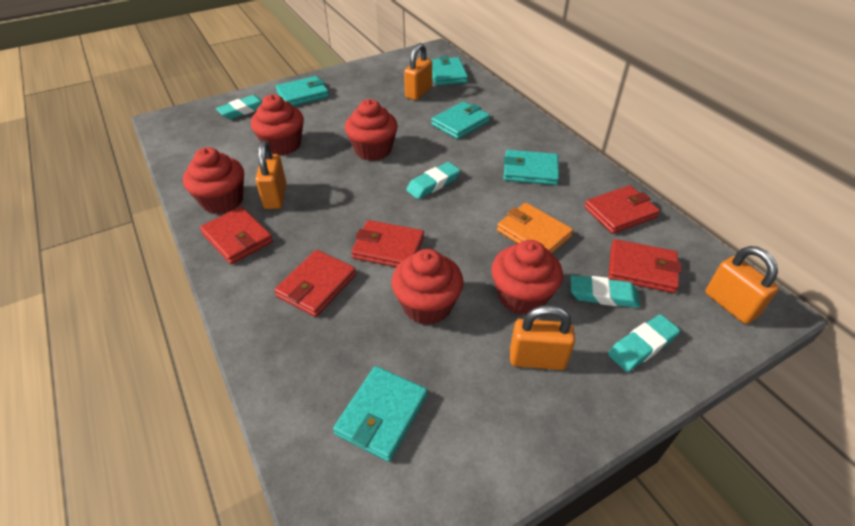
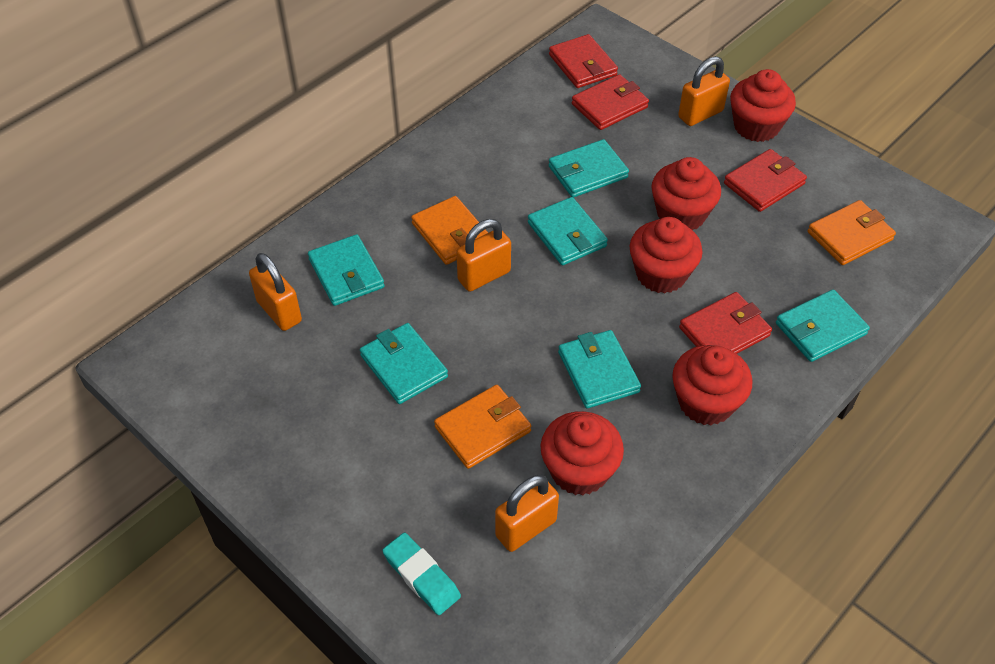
orange wallet: [497,203,573,254] = 1 -> [411,196,488,265] [434,385,531,469] [808,200,896,265] = 3
red wallet: [200,207,273,264] [274,250,356,317] [351,220,424,267] [584,185,660,234] [608,239,682,293] = 5 -> [549,34,618,88] [572,74,649,130] [679,292,772,354] [724,149,807,212] = 4
turquoise eraser: [216,95,262,119] [406,162,460,199] [571,275,640,308] [608,314,680,372] = 4 -> [383,533,461,615] = 1
turquoise wallet: [276,76,329,106] [333,366,428,462] [431,56,468,86] [431,101,490,139] [503,150,559,185] = 5 -> [308,234,384,306] [360,323,448,404] [528,197,608,265] [548,139,629,198] [558,330,641,408] [776,290,870,362] = 6

